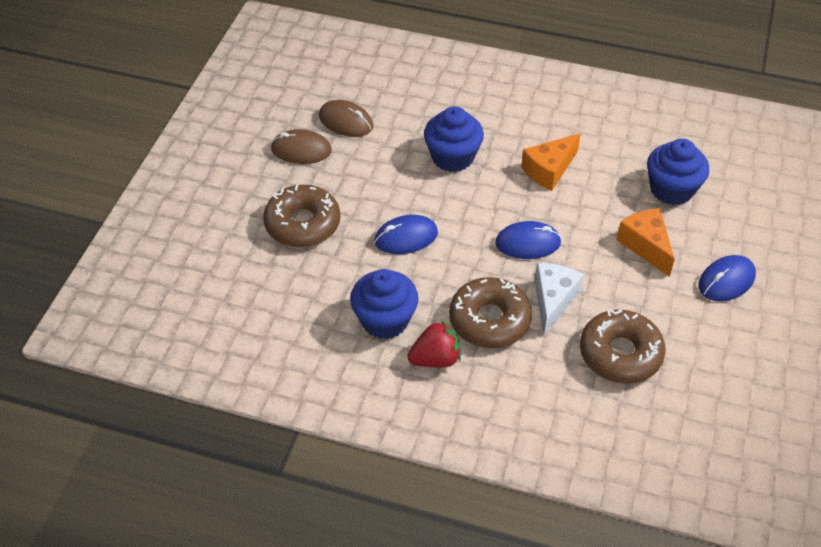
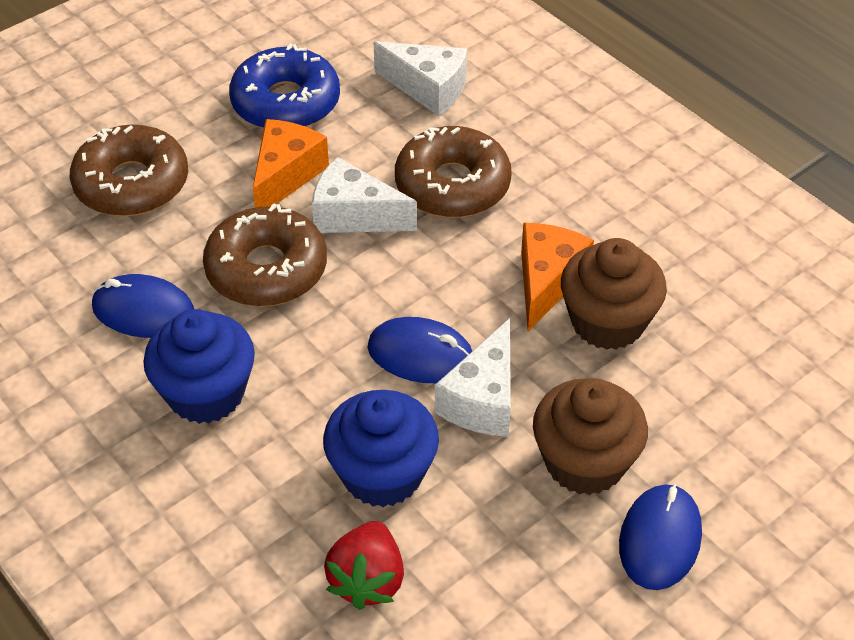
blue cupcake: [350,269,419,339] [424,106,484,172] [647,139,709,205] = 3 -> [143,309,255,424] [323,390,439,507] = 2
blue donut: none = 0 -> [229,44,340,128] = 1
brown cupcake: none = 0 -> [533,378,648,495] [561,238,667,350] = 2
brown mouse: [271,129,332,164] [319,100,373,137] = 2 -> none = 0
white cheese: [534,263,584,336] = 1 -> [312,157,417,233] [374,41,467,116] [435,318,511,437] = 3

